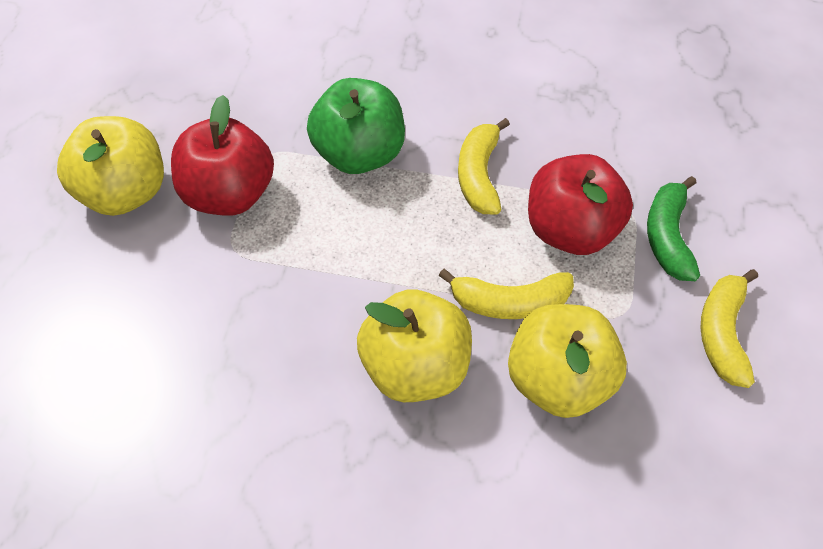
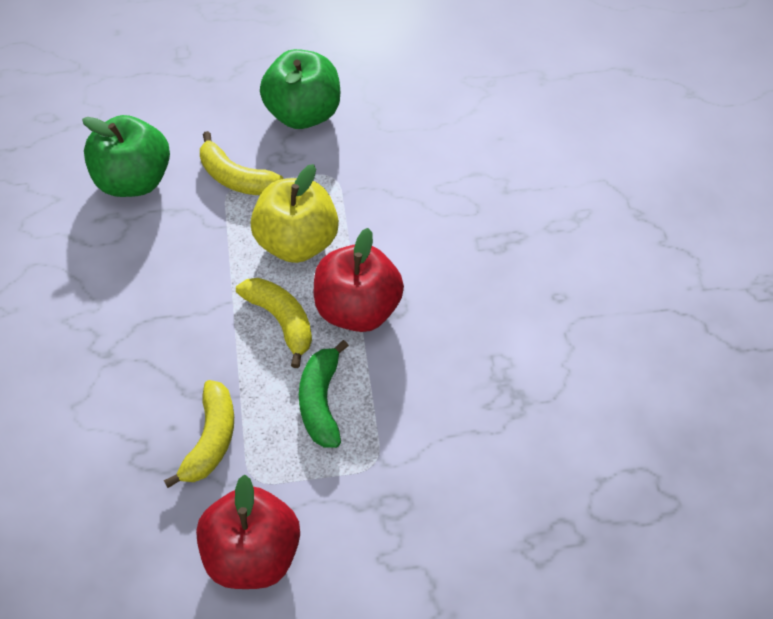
green apple: [307,78,405,174] = 1 -> [82,115,170,197] [260,49,340,129] = 2
yellow apple: [57,116,164,216] [357,290,472,402] [508,304,627,418] = 3 -> [251,164,339,263] = 1

